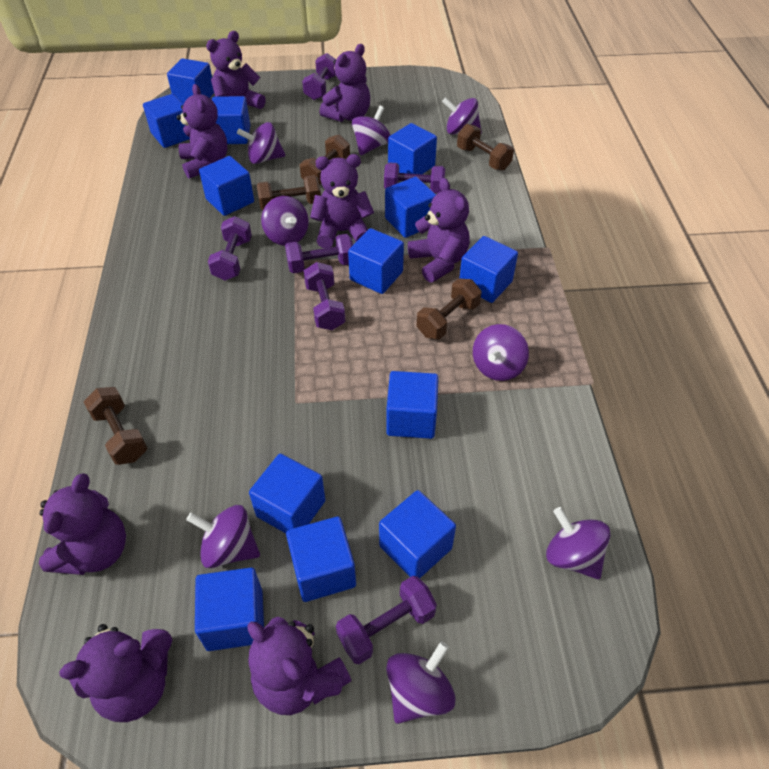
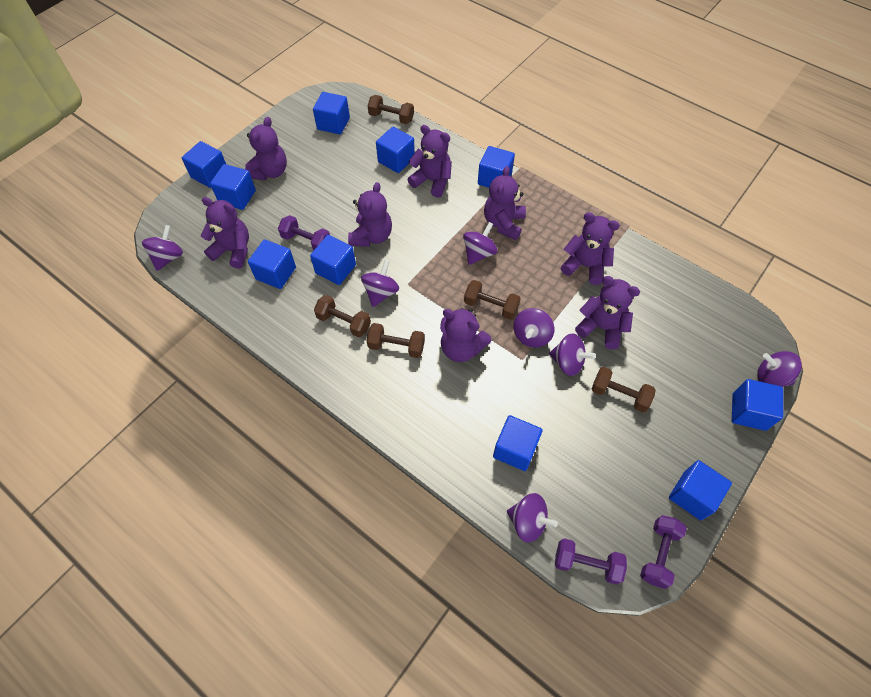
blue cube: [143,94,190,148] [167,58,214,104] [195,568,264,651] [199,156,254,216] [212,96,250,144] [249,454,325,533] [286,516,356,602] [348,228,404,294] [379,490,456,579] [385,177,436,238] [386,371,439,439] [388,123,437,174] [459,236,518,303] = 13 -> [182,141,226,188] [210,164,256,210] [248,239,296,289] [310,235,356,285] [313,92,350,134] [376,127,415,173] [478,146,515,188] [493,415,543,471] [669,460,732,520] [732,379,783,431] = 10
purple dumbbell: [208,216,252,280] [285,234,353,273] [302,53,337,100] [304,262,346,330] [336,576,437,664] [384,162,445,193] = 6 -> [278,215,330,251] [555,538,627,585] [640,515,687,589] = 3
purple spinning top: [186,505,260,568] [237,122,285,164] [261,196,309,246] [352,106,391,156] [386,641,455,724] [442,97,482,135] [473,324,529,381] [546,507,611,579] = 8 -> [142,225,183,271] [361,260,399,307] [463,222,497,265] [507,493,558,542] [513,308,554,348] [549,333,596,376] [757,351,802,387] = 7

